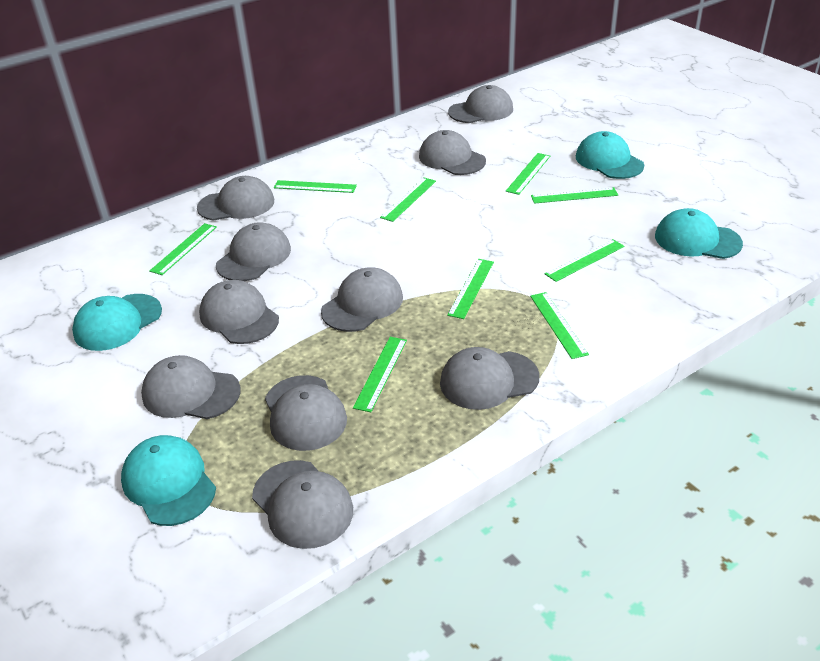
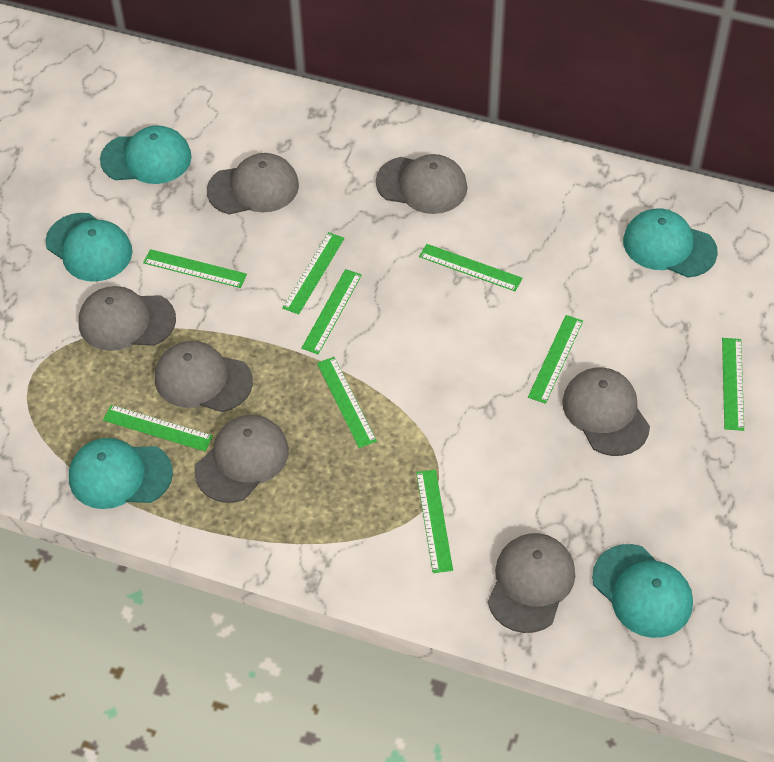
grey cap: [141,355,240,419] [197,176,274,221] [199,280,279,344] [216,222,291,281] [252,460,353,549] [265,375,347,451] [321,267,403,332] [419,130,486,175] [440,347,540,410] [448,85,513,123] = 10 -> [78,286,176,351] [155,341,253,412] [195,415,289,503] [207,153,299,214] [376,154,467,214] [488,533,575,633] [562,367,650,456] = 7
turquoise cap: [72,294,162,351] [121,435,216,526] [576,131,644,179] [655,208,743,259] = 4 -> [45,213,132,282] [69,438,173,509] [100,125,192,184] [592,544,693,638] [623,208,718,277] = 5

